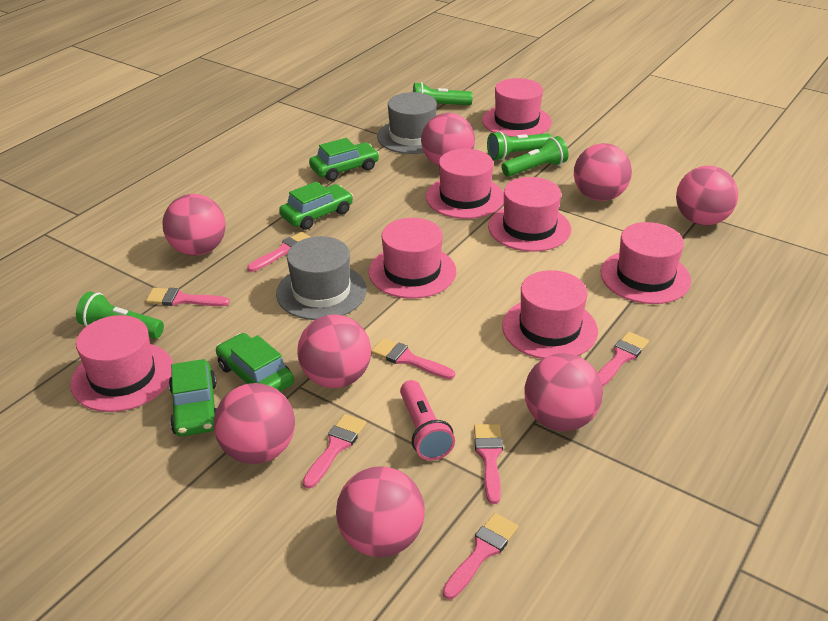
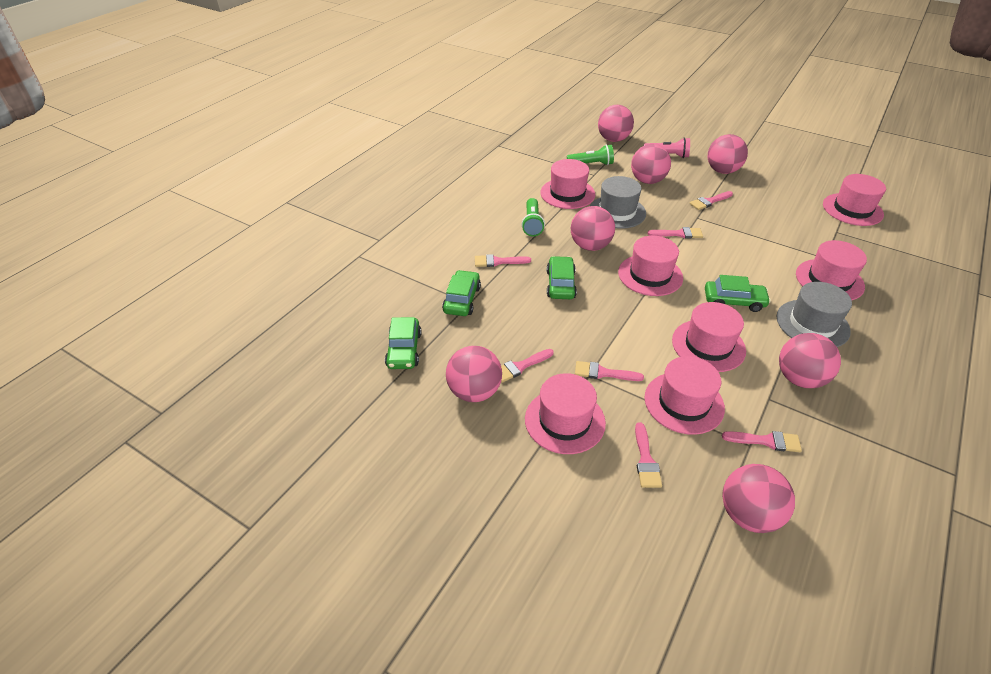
green flashlight: [76,291,164,339] [413,82,473,105] [487,131,552,160] [502,136,569,177] = 4 -> [522,198,545,237] [567,145,614,165] = 2
pink ball: [162,194,226,256] [214,383,295,464] [297,315,371,388] [336,466,425,557] [421,113,475,166] [524,353,603,431] [574,143,632,201] [676,166,738,226] = 8 -> [446,346,502,402] [571,206,615,251] [598,105,634,142] [631,144,671,184] [708,134,748,174] [722,464,795,533] [779,333,841,388] = 7

